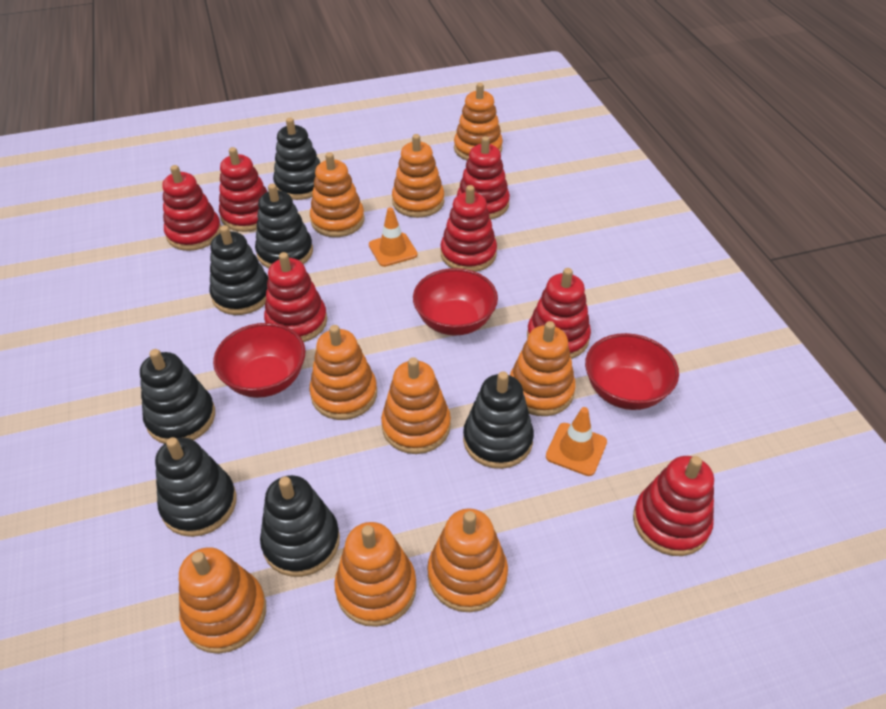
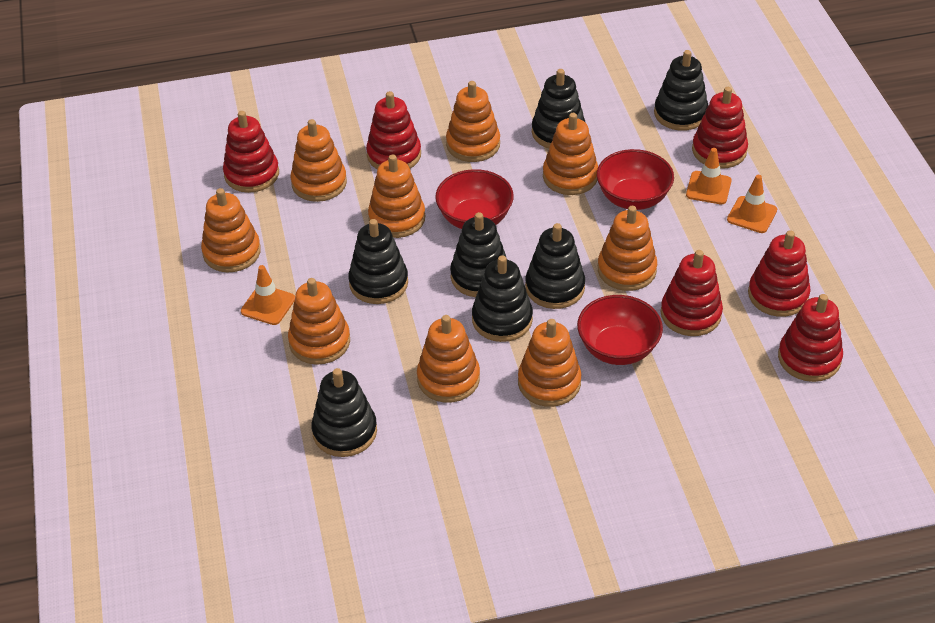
orange traffic cone: [369,207,418,267] [546,407,607,476] = 2 -> [241,265,295,325] [686,148,732,204] [727,175,777,233] = 3
red stacking toy: [162,165,221,251] [219,147,267,232] [264,252,327,342] [441,185,497,272] [457,136,510,220] [527,268,591,359] [633,456,714,556] = 7 -> [223,111,279,193] [366,91,421,170] [660,250,723,336] [692,87,748,169] [748,231,810,317] [778,294,843,382] = 6

